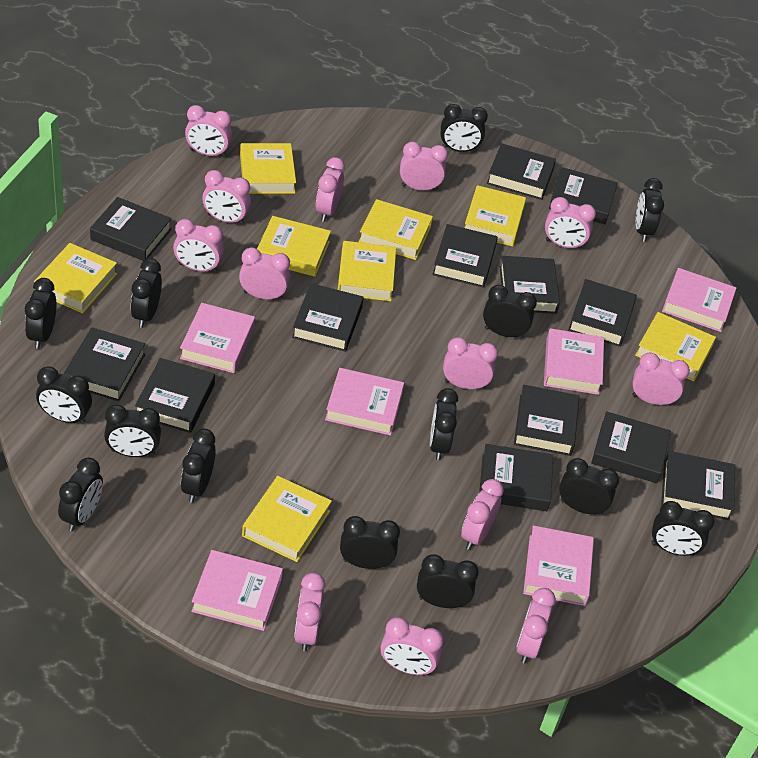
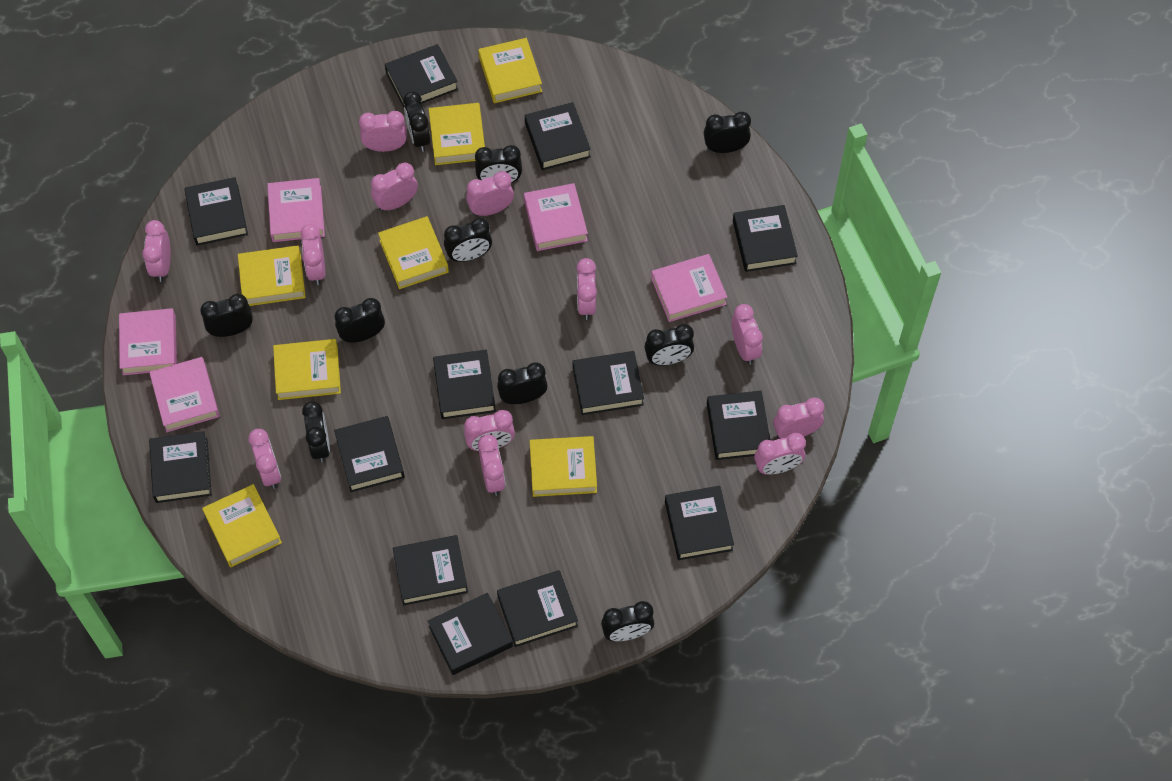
black clock: [25,278,56,349] [36,366,92,424] [58,458,103,531] [104,405,161,457] [131,258,162,328] [181,429,216,503] [340,516,400,569] [417,554,479,608] [430,388,458,460] [441,104,488,152] [483,285,537,339] [559,458,619,516] [636,178,664,242] [652,501,714,556] = 14 -> [200,294,253,337] [302,401,330,463] [335,298,385,343] [403,91,431,152] [444,218,492,262] [475,145,522,183] [497,362,548,404] [601,601,654,641] [644,324,694,365] [704,112,751,153] = 10
pink book: [180,303,255,373] [191,550,283,631] [325,368,404,436] [523,525,594,606] [544,328,604,395] [662,268,736,332] = 6 -> [119,308,177,375] [149,357,220,432] [267,178,325,242] [524,183,588,251] [651,254,727,322] = 5
pink clock: [173,219,224,273] [185,105,232,157] [202,170,251,225] [239,247,290,300] [294,572,325,651] [316,157,345,222] [380,617,444,675] [400,142,448,191] [443,337,498,390] [461,479,504,550] [516,588,556,664] [545,197,596,250] [632,353,690,406] = 13 -> [142,220,171,282] [248,429,281,489] [300,224,326,285] [359,111,407,152] [371,163,418,212] [464,410,515,451] [466,171,514,216] [478,435,505,496] [576,258,597,320] [731,304,763,365] [754,433,806,475] [773,397,825,439] = 12
yellow book: [34,243,117,313] [240,143,296,194] [242,476,332,562] [257,216,331,277] [338,241,396,301] [359,199,433,260] [465,185,526,246] [635,312,716,381] = 8 -> [202,484,282,567] [238,245,306,306] [273,339,341,400] [378,216,449,289] [429,103,485,165] [478,38,542,103] [530,436,597,497] = 7

